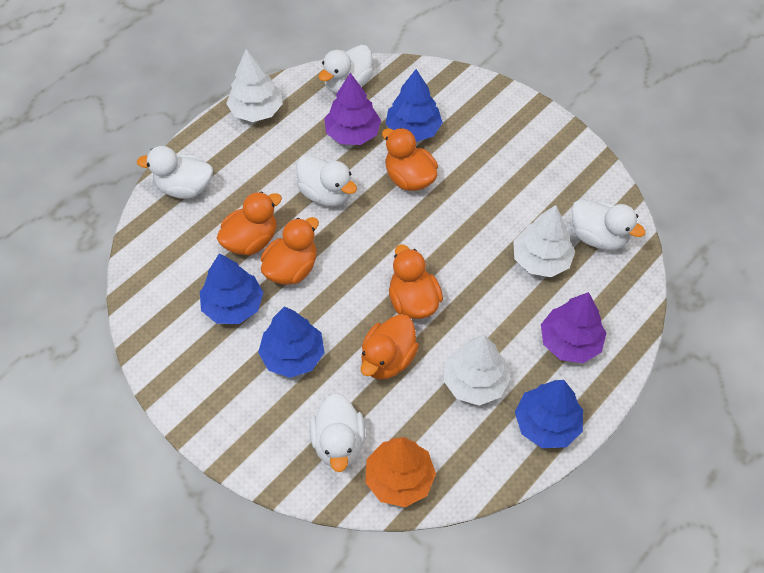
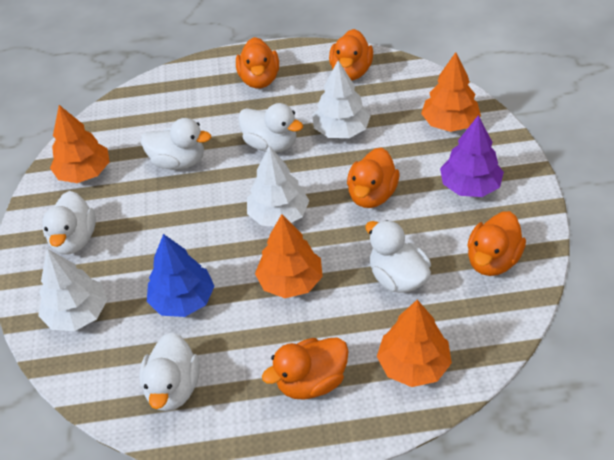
blue tree: [200,253,264,324] [258,306,325,378] [386,69,443,142] [515,380,583,448] = 4 -> [147,234,214,317] = 1
orange tree: [365,437,436,507] = 1 -> [50,105,110,183] [255,214,323,298] [377,300,452,387] [421,52,481,132] = 4
purple tree: [324,73,381,145] [541,292,606,363] = 2 -> [440,115,504,197] = 1

